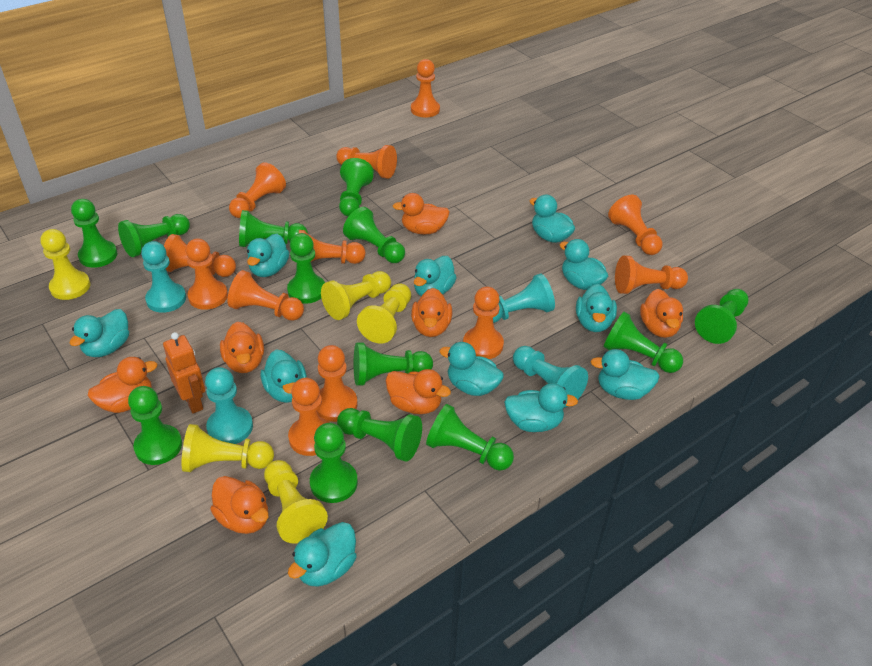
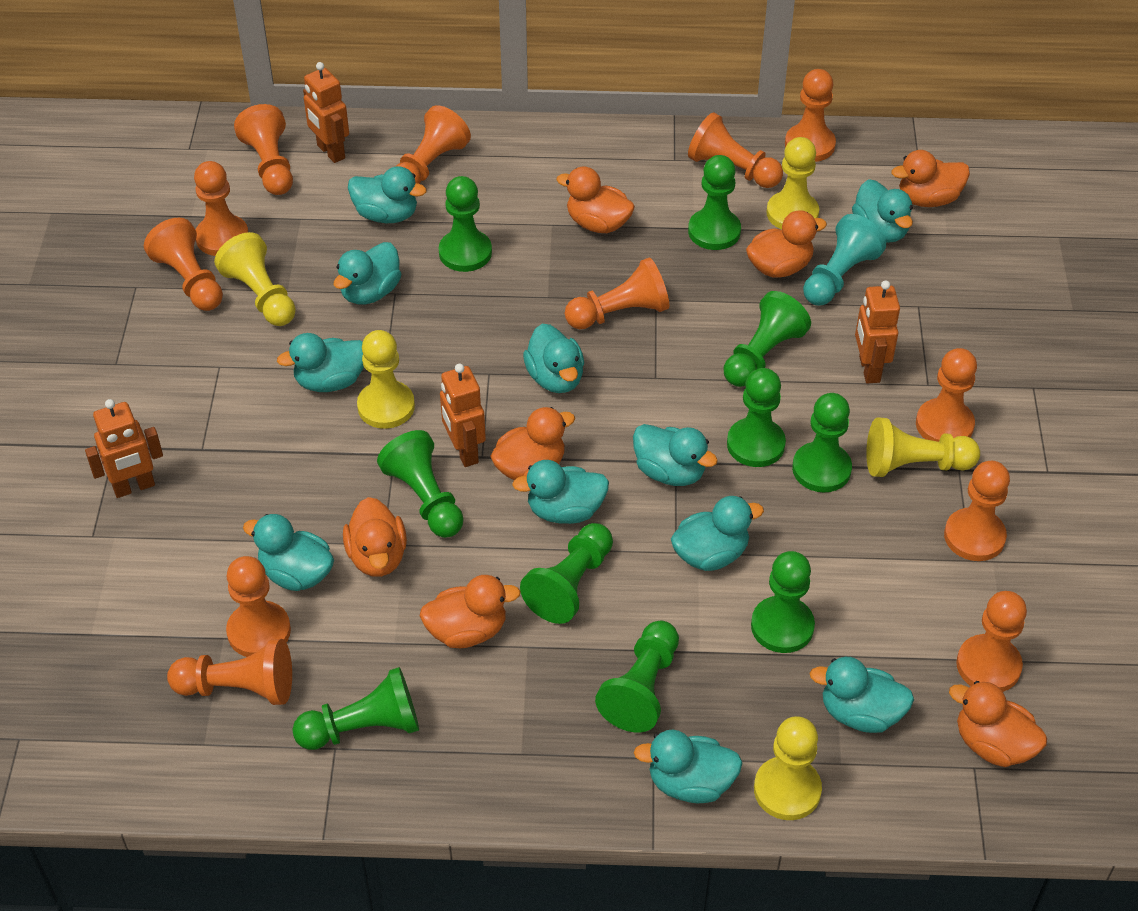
green pawn: [71,199,117,268] [118,214,190,257] [128,386,182,465] [239,210,308,247] [287,233,325,304] [310,423,358,503] [337,408,422,462] [339,158,374,217] [343,207,405,263] [354,342,433,386] [426,404,514,471] [604,312,683,373] [695,289,749,344] = 13 -> [292,667,419,750] [377,430,464,538] [439,176,492,272] [520,523,613,624] [595,621,679,733] [688,155,741,250] [724,291,811,387] [727,368,786,467] [751,551,815,653] [792,393,852,492] = 10
orange robot: [163,332,205,414] = 1 -> [85,399,163,498] [303,62,349,163] [440,363,486,467] [855,280,900,383] = 4
turquoise pawn: [141,241,186,313] [205,367,253,444] [493,274,555,323] [513,346,588,407] = 4 -> [803,214,886,306] = 1

